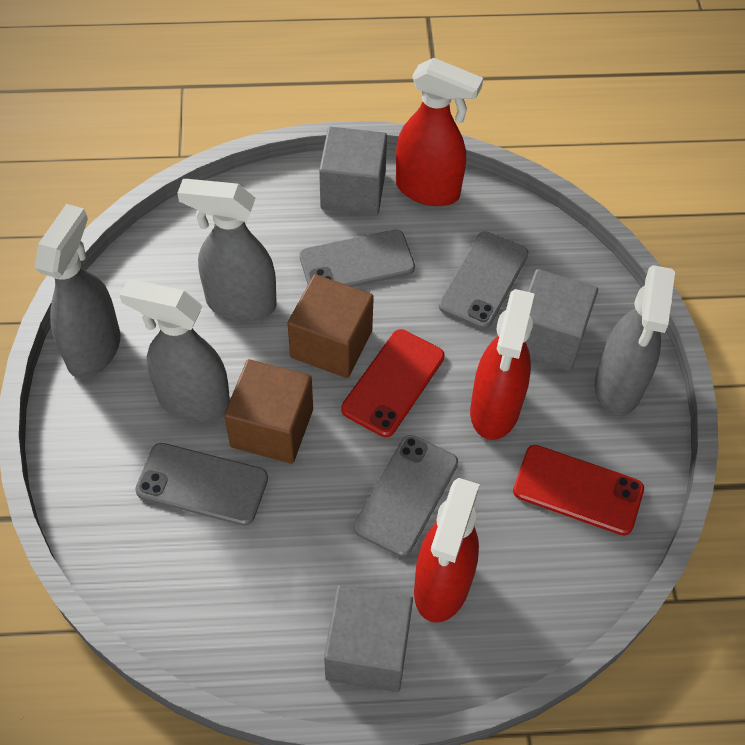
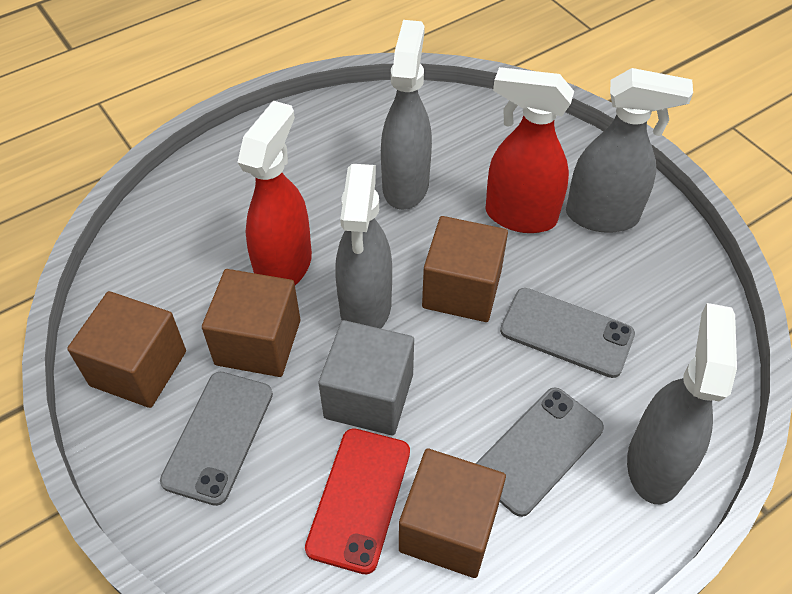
brown cube: [224,359,313,464] [288,274,374,378] = 2 -> [67,291,186,408] [202,269,300,377] [399,448,506,578] [422,216,508,322] = 4
grey cube: [319,127,387,215] [324,585,413,692] [525,269,598,371] = 3 -> [319,320,414,436] = 1
grey phone: [135,443,268,526] [300,230,415,287] [353,435,458,557] [439,231,529,329] = 4 -> [160,372,273,506] [475,387,604,517] [500,288,635,378] = 3
red phone: [341,329,445,437] [513,445,644,535] = 2 -> [305,428,410,574] = 1
red spray bottle: [396,58,483,206] [414,478,480,623] [470,289,535,440] = 3 -> [237,101,312,285] [485,67,574,233] = 2

